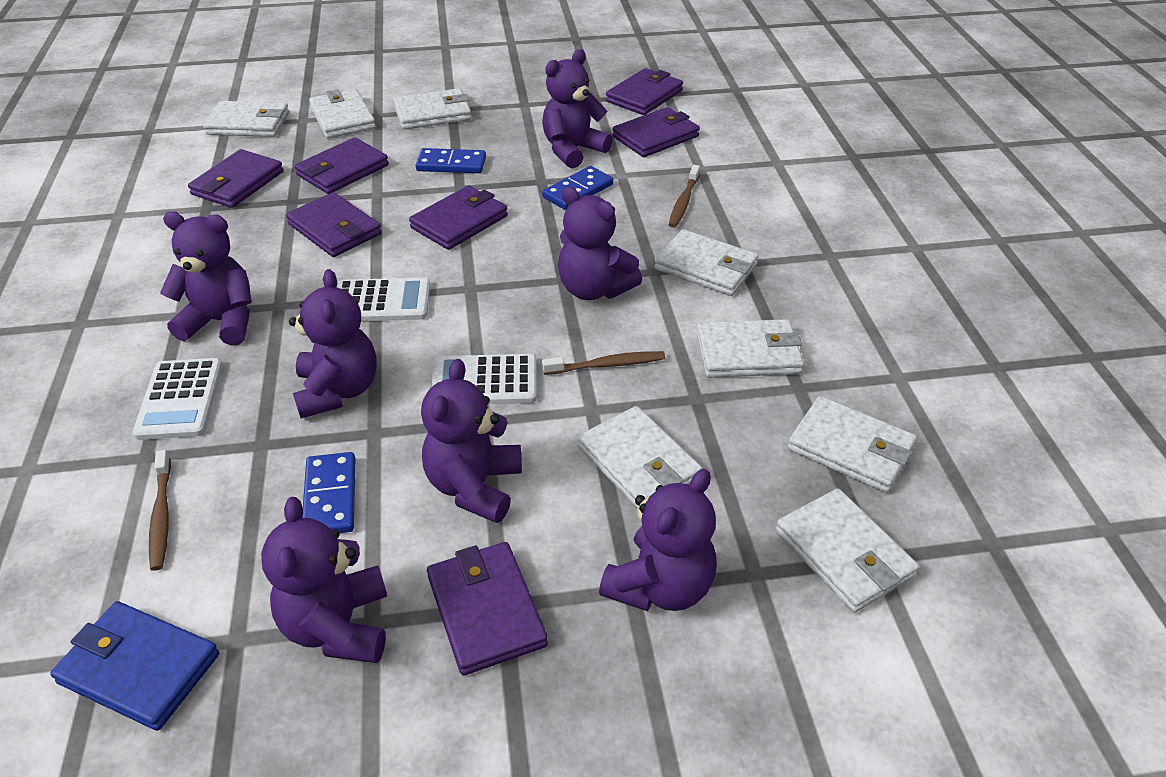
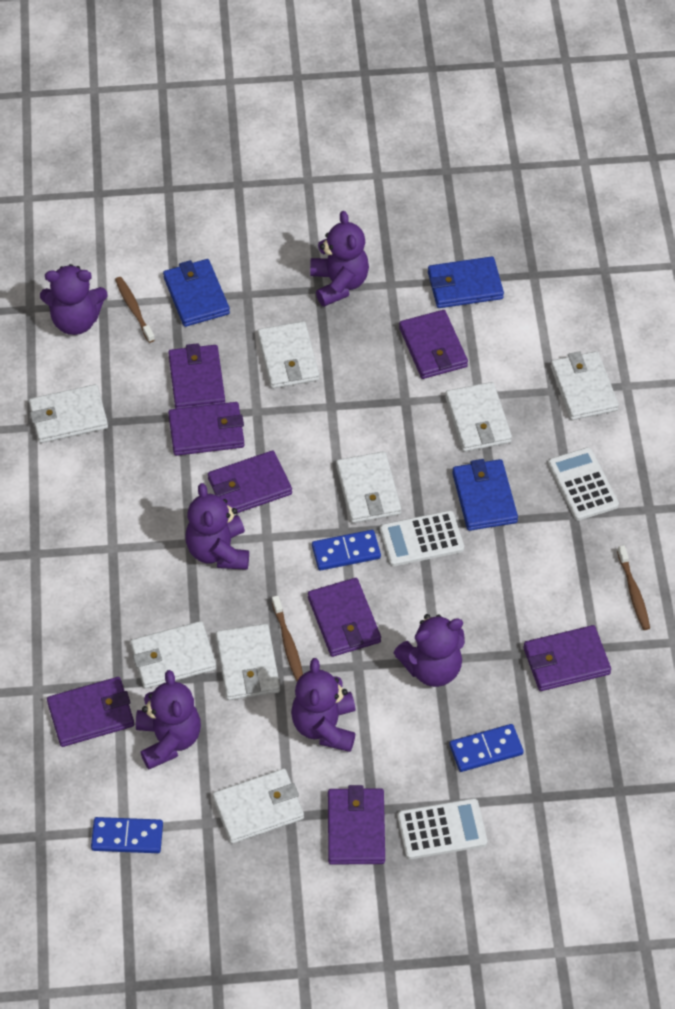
blue wallet: [50,601,219,731] = 1 -> [163,259,230,327] [428,256,504,308] [452,459,518,531] = 3
purple teddy bear: [160,211,252,346] [261,497,387,663] [289,269,377,418] [421,359,522,523] [542,49,613,168] [558,186,642,300] [599,469,717,611] = 7 -> [40,264,107,335] [136,670,201,769] [186,483,249,570] [291,658,356,752] [310,211,369,307] [394,614,465,687] = 6
purple wallet: [188,149,284,208] [286,192,382,257] [295,137,389,194] [409,185,508,250] [427,542,548,675] [606,68,683,115] [612,107,700,157] = 7 -> [47,677,134,747] [168,343,225,409] [168,402,244,456] [208,451,292,514] [308,578,381,657] [328,785,385,865] [399,310,468,379] [523,625,611,691] = 8

